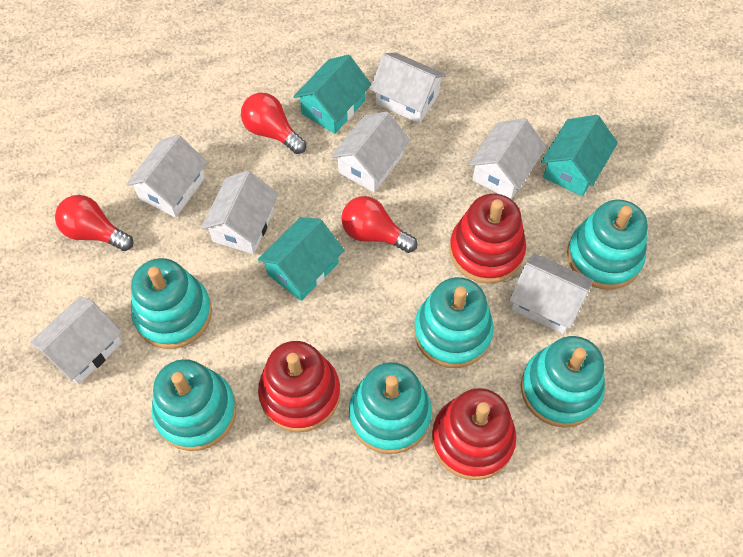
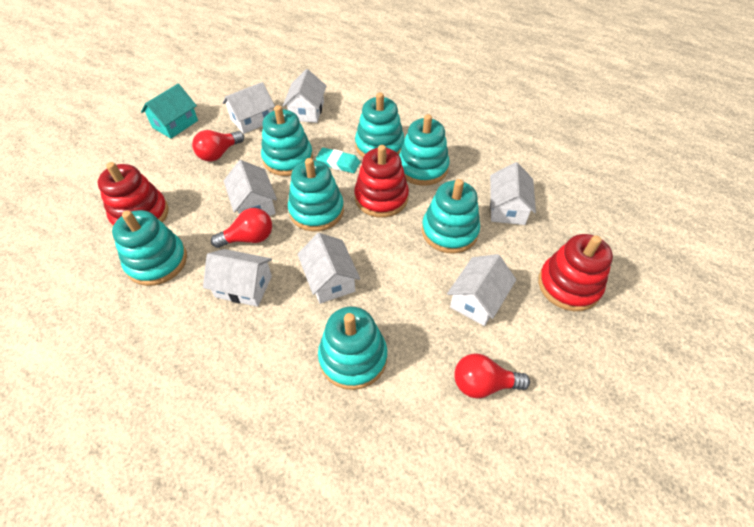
turquoise eraser: none = 0 -> [316,148,360,173] = 1
turquoise house: [258,217,345,301] [293,55,371,134] [541,115,618,196] = 3 -> [141,84,198,139] = 1
turquoise stacking toy: [131,258,212,349] [152,359,236,451] [349,362,432,454] [414,277,494,368] [521,336,605,428] [567,200,648,290] = 6 -> [112,210,187,286] [261,105,313,176] [288,158,344,231] [318,307,387,390] [355,92,405,157] [399,114,449,186] [422,179,480,254] = 7

